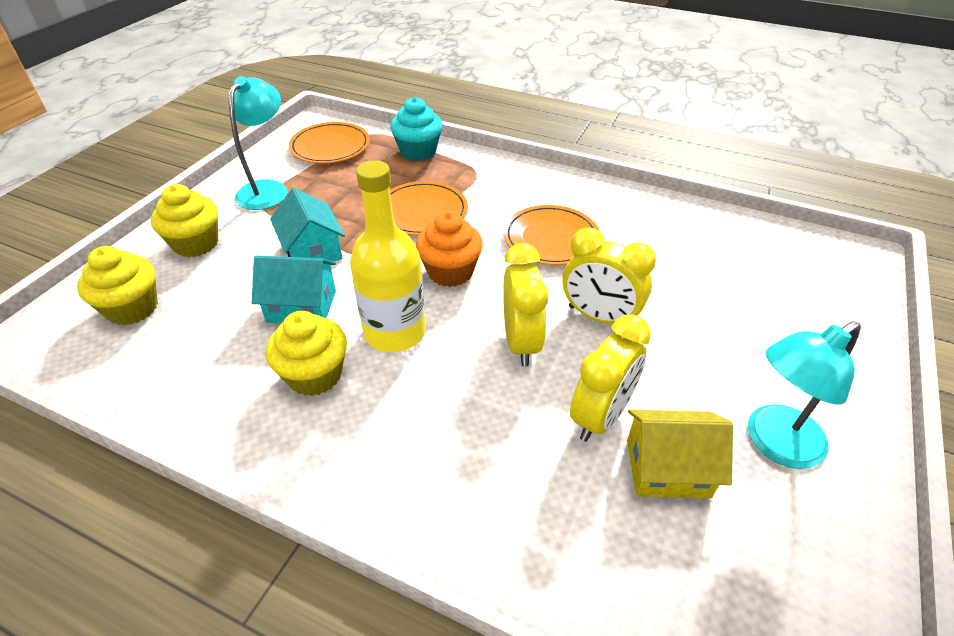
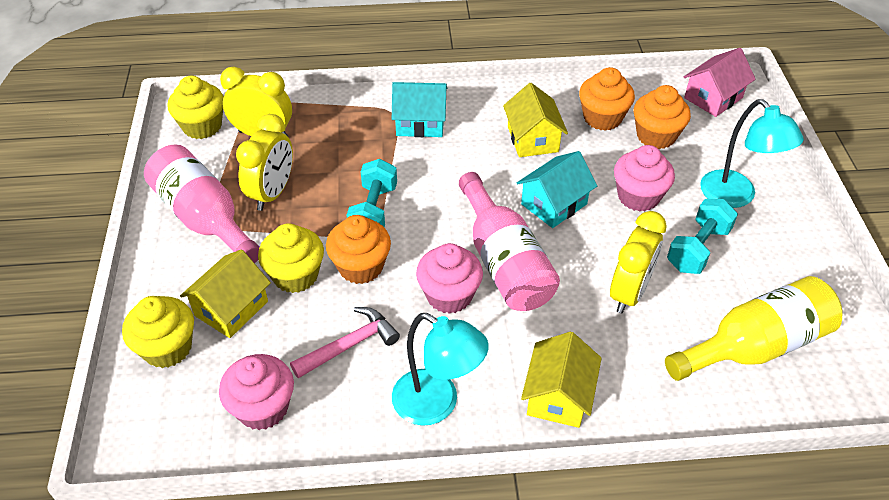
orange cupcake: [416,211,483,287] = 1 -> [326,215,391,284] [579,67,635,131] [634,85,691,149] = 3
orange plate: [289,122,370,163] [390,181,468,236] [504,205,600,265] = 3 -> none = 0
pink bottle: none = 0 -> [144,144,259,263] [459,172,560,311] = 2
pink cupcake: none = 0 -> [219,354,294,430] [416,243,483,314] [614,145,675,212] = 3
pink hammer: none = 0 -> [290,307,400,378] = 1
pink house: none = 0 -> [684,48,756,117] = 1
turquoise cupcake: [390,97,442,161] = 1 -> none = 0
turquoise dumbbell: none = 0 -> [346,159,397,228] [667,199,738,274] = 2
yellow house: [627,410,733,498] = 1 -> [180,249,271,338] [503,83,568,157] [521,332,602,428] = 3

